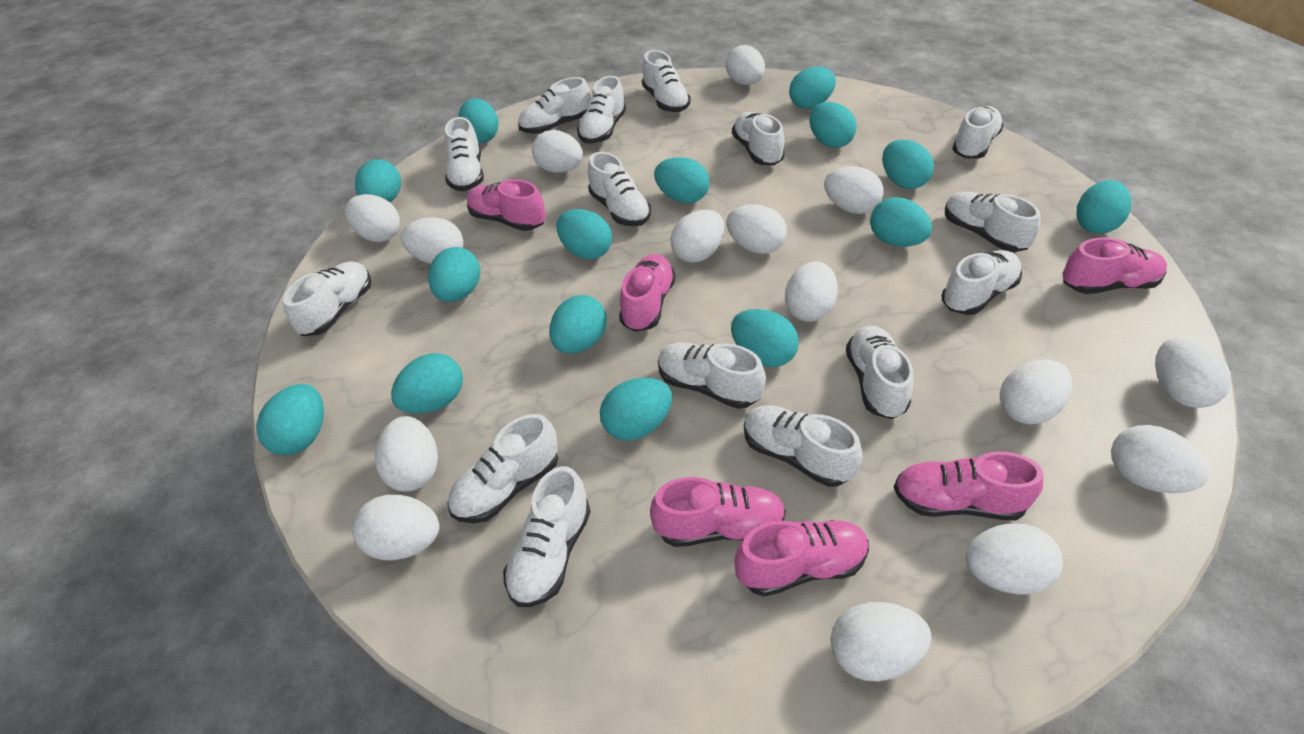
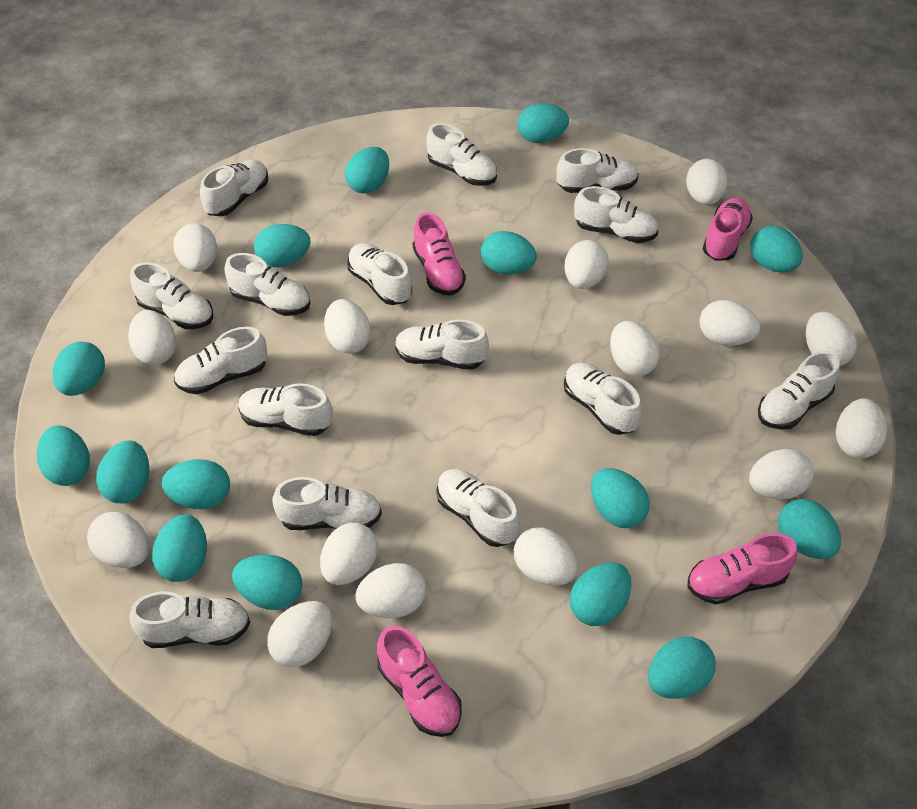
pink shoe: [467,179,546,231] [619,254,676,332] [650,477,786,547] [734,520,869,597] [894,452,1043,520] [1062,237,1167,294] = 6 -> [377,626,462,737] [413,212,466,295] [688,533,798,604] [703,198,753,261] = 4

